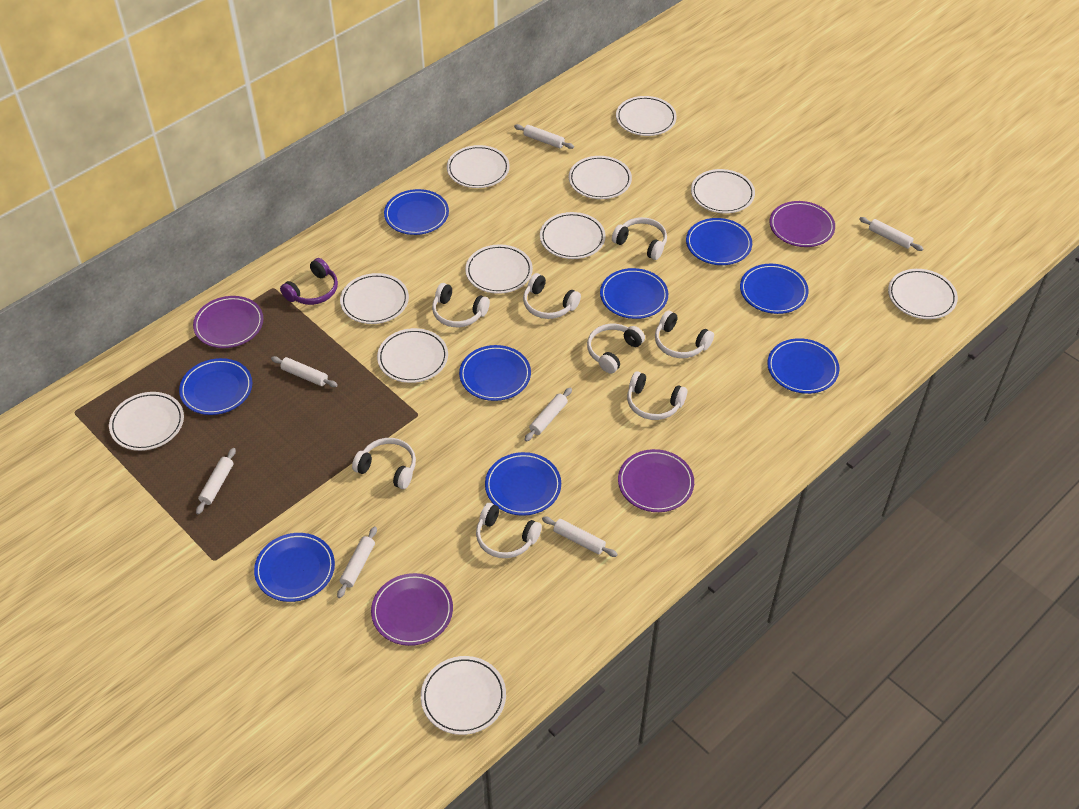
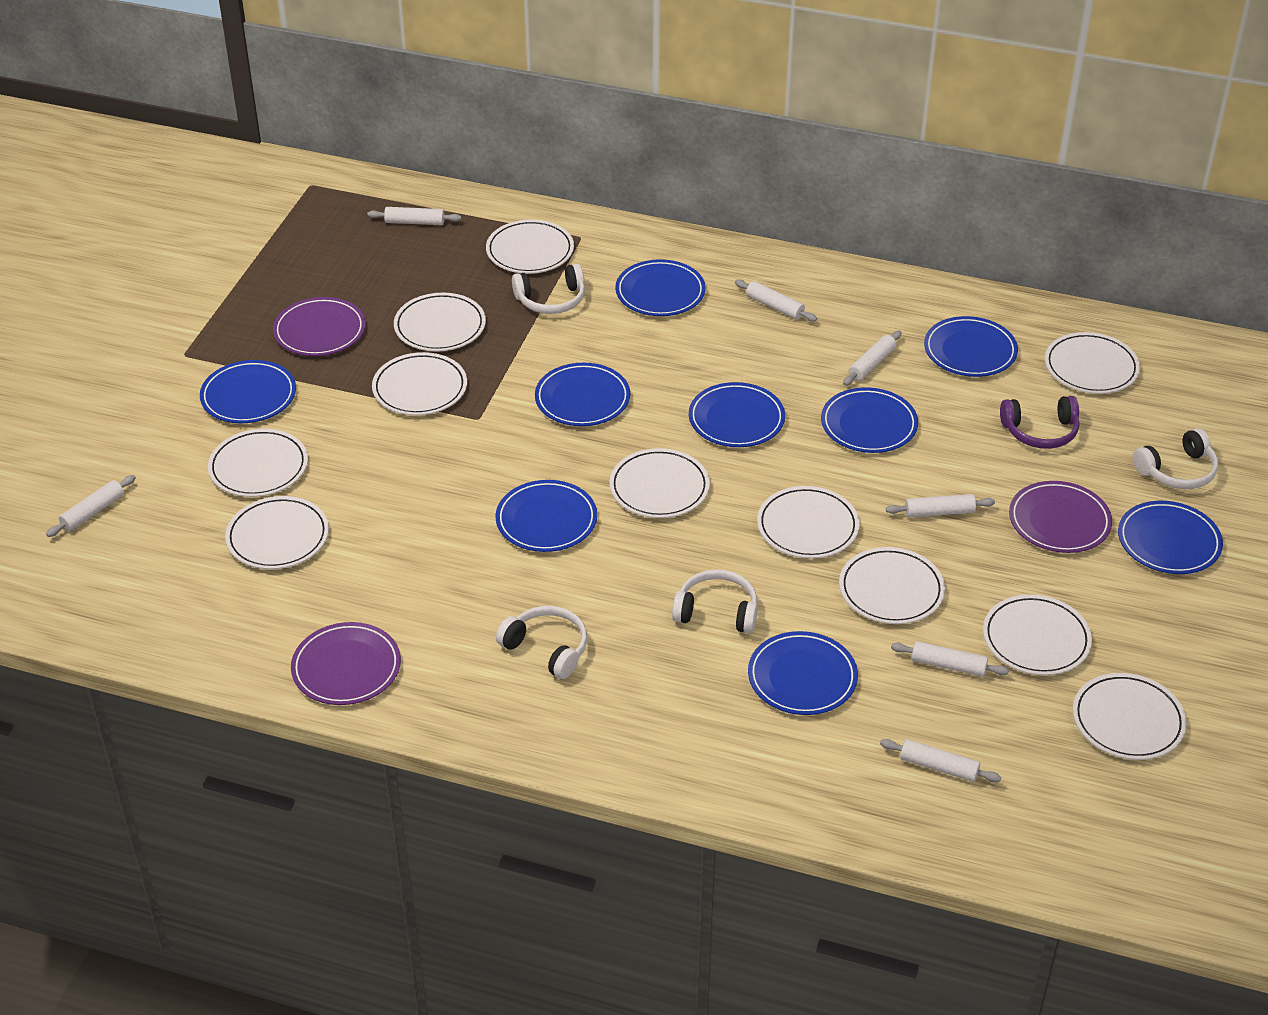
purple plate: [193,296,263,348] [371,573,453,646] [618,449,694,512] [770,201,835,247] = 4 -> [273,297,366,356] [291,622,401,705] [1009,481,1112,553] = 3
white headphones: [352,438,416,489] [432,283,490,327] [476,503,542,558] [523,273,581,319] [587,324,645,374] [612,217,667,260] [627,371,687,420] [655,311,714,358] = 8 -> [496,606,587,679] [512,264,585,314] [672,569,758,634] [1133,428,1218,489] = 4

